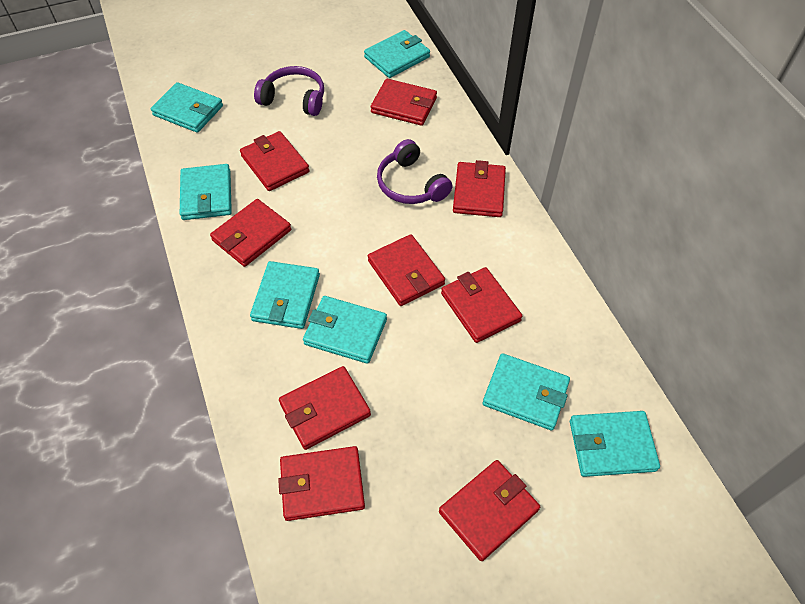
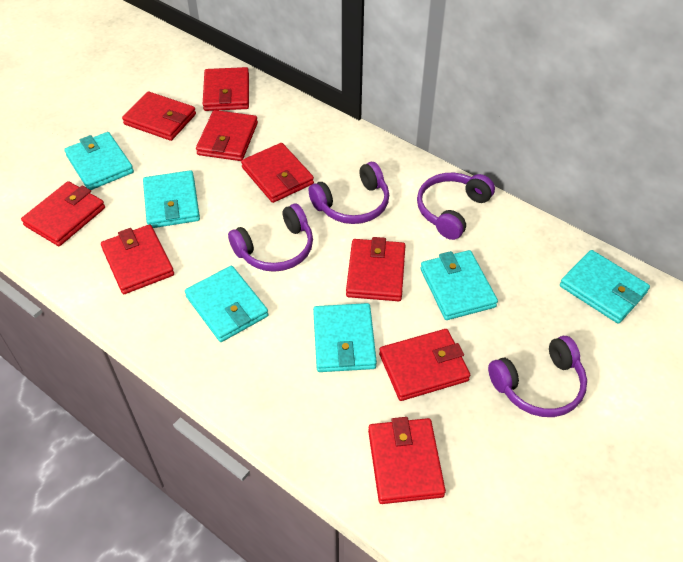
purple headphones: [254,66,324,116] [377,139,452,204] = 2 -> [228,204,313,272] [308,162,389,224] [417,173,495,240] [488,336,587,417] = 4
turquoise wallet: [151,82,223,133] [180,164,232,220] [250,261,320,329] [303,296,387,364] [364,30,430,78] [483,353,570,430] [570,411,660,477] = 7 -> [64,132,134,190] [143,170,200,228] [185,266,269,342] [313,303,377,372] [420,250,498,320] [560,250,650,324] = 6

